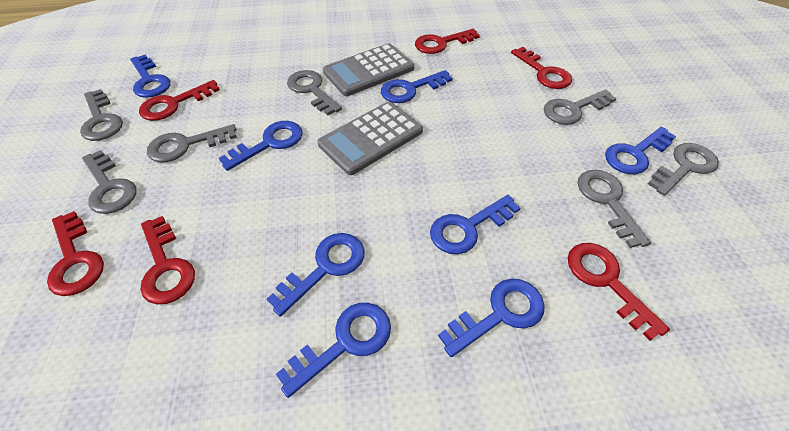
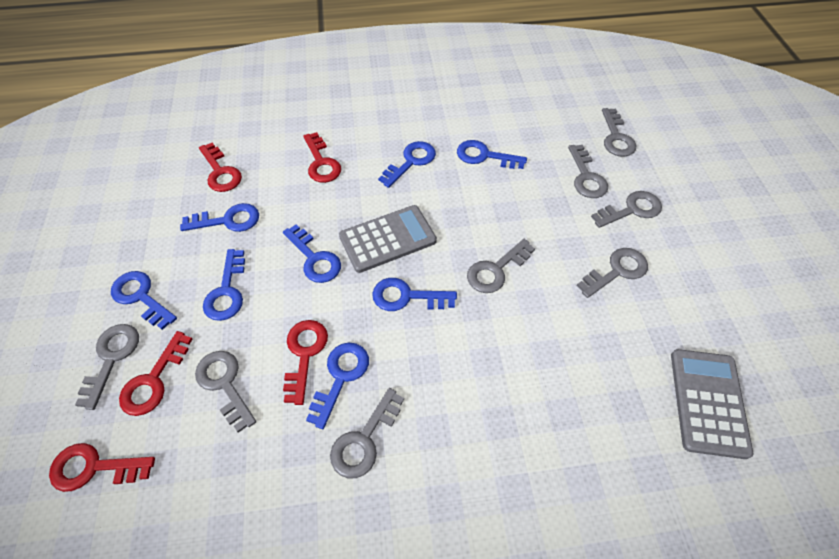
grey key: [80,89,123,141] [82,150,136,214] [147,124,237,162] [287,70,342,115] [544,90,616,125] [577,170,651,248] [648,143,719,196] = 7 -> [75,324,139,410] [195,351,256,432] [330,388,404,478] [467,239,535,293] [568,145,608,198] [577,248,648,298] [591,191,662,228] [602,108,636,157] = 8
red key: [47,211,104,296] [139,80,220,121] [141,216,195,304] [415,29,480,54] [511,47,572,89] [568,243,670,341] = 6 -> [49,443,155,492] [119,331,192,416] [199,143,242,192] [283,320,328,405] [303,132,341,183] = 5

